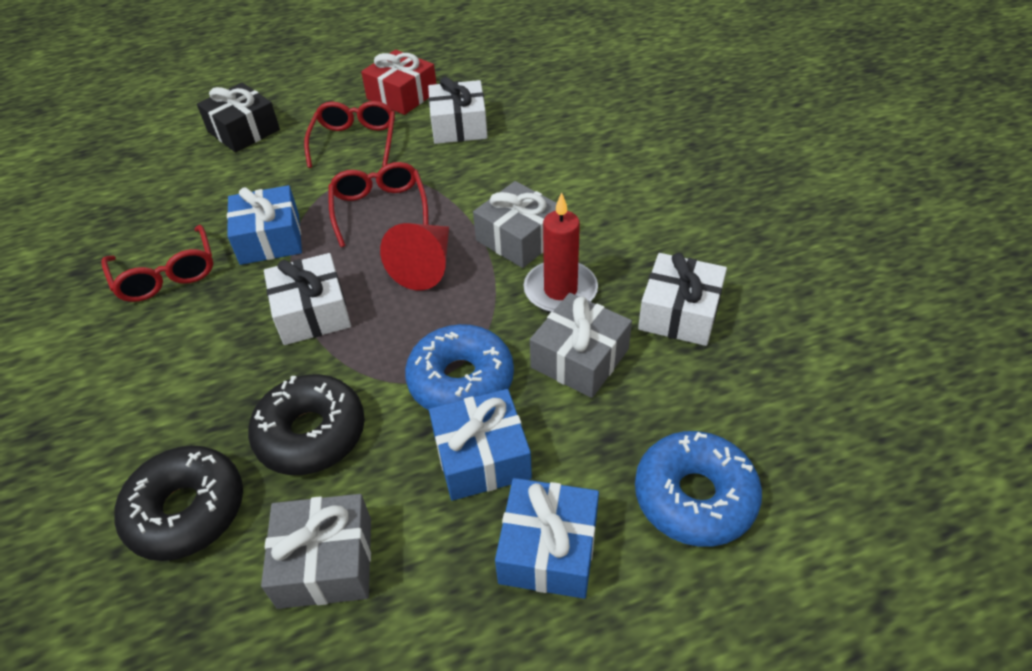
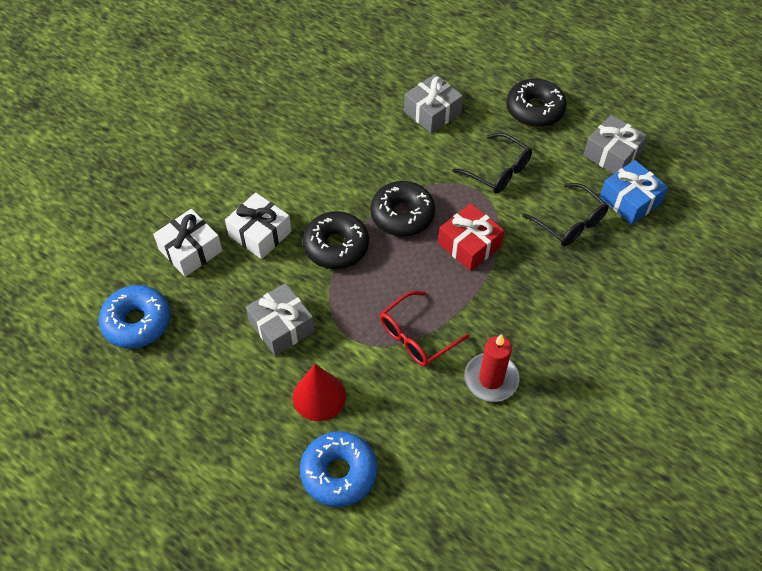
black donut: [114,445,243,561] [248,374,365,475] = 2 -> [303,211,369,269] [370,181,435,237] [506,79,567,127] = 3
black gift: [197,83,280,152] = 1 -> none = 0
black glasses: none = 0 -> [452,133,532,193] [522,183,609,246] = 2
blue gift: [227,185,302,265] [429,389,532,501] [495,478,599,599] = 3 -> [600,160,668,225] = 1
red glasses: [101,225,213,302] [304,101,395,168] [328,162,429,247] = 3 -> [380,291,470,366] = 1
white gift: [264,253,351,345] [428,77,488,144] [638,253,727,346] = 3 -> [153,209,222,277] [225,192,291,259] = 2

